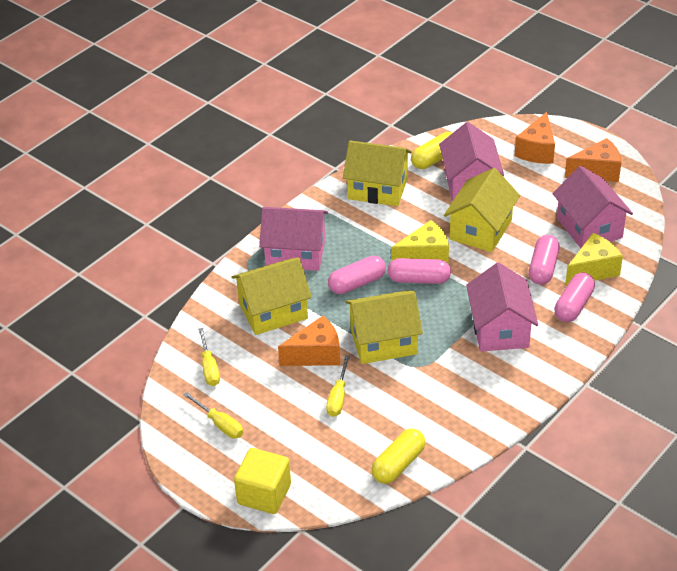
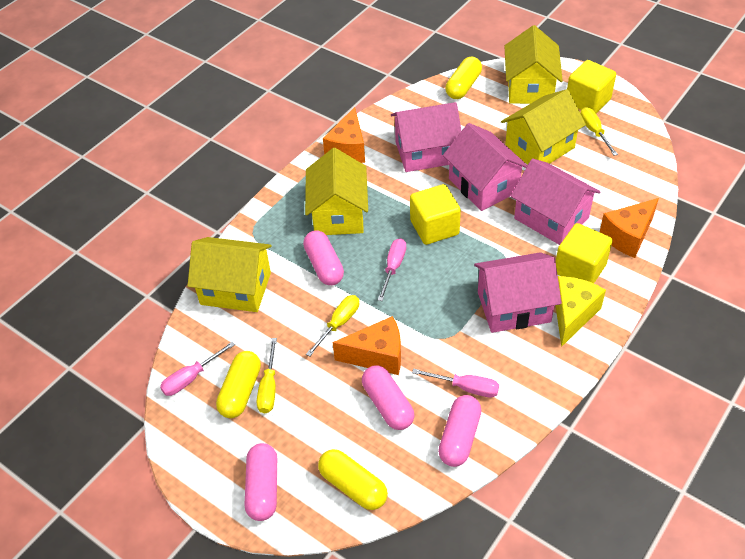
pink screwdriver: none = 0 -> [160,342,235,396] [378,238,406,301] [412,368,499,397] = 3
yellow capsule: [371,428,426,484] [411,132,452,169] = 2 -> [216,351,261,418] [318,449,388,510] [445,56,482,99] = 3
yellow cheese: [391,220,449,263] [565,233,623,286] = 2 -> [555,276,606,347] = 1
yellow cube: [234,448,291,514] = 1 -> [410,184,461,245] [556,223,612,283] [567,60,616,113] = 3

